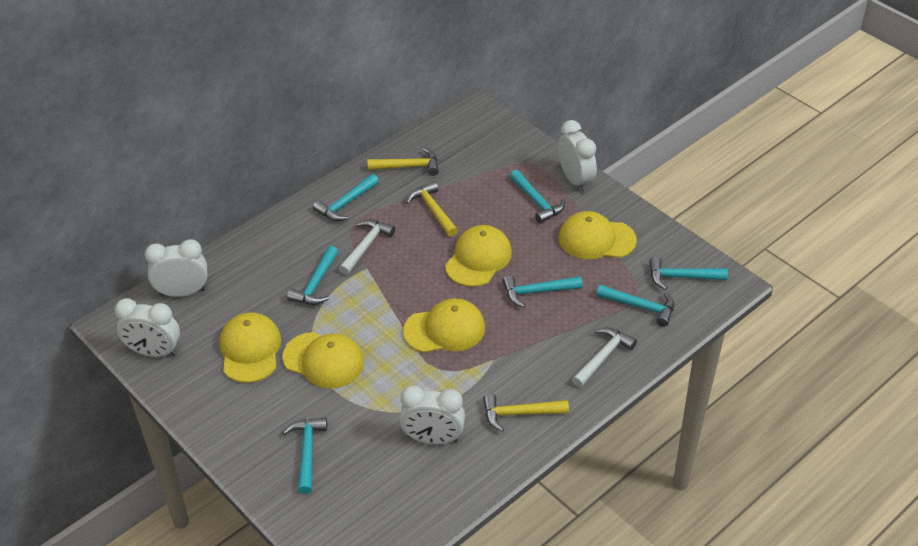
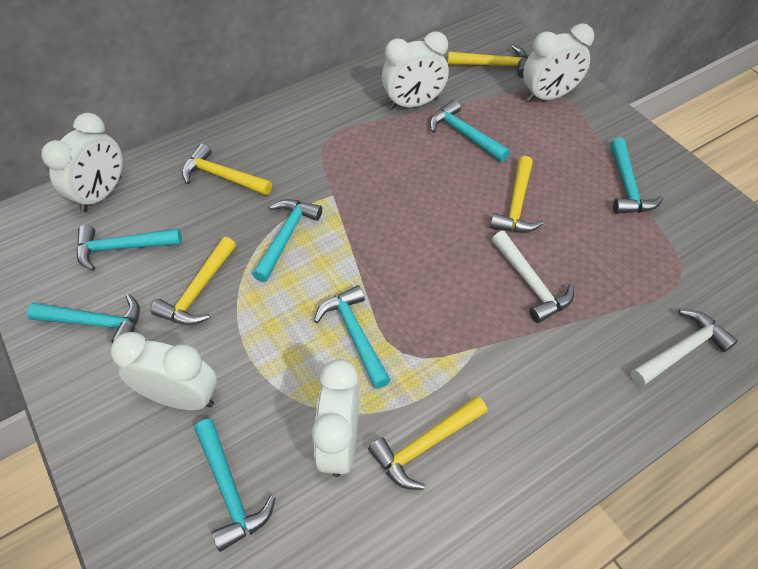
white clock: [115,298,180,357] [145,239,208,297] [399,386,465,445] [558,120,597,192] = 4 -> [41,113,123,212] [110,332,217,410] [312,359,359,477] [382,31,449,109] [523,23,594,102] = 5
yellow cap: [220,312,281,383] [282,332,364,388] [403,298,485,353] [445,225,512,287] [559,211,637,259] = 5 -> none = 0
yellow hammer: [368,148,439,176] [406,181,458,237] [483,393,569,432] = 3 -> [151,237,236,325] [182,143,272,195] [368,396,487,490] [448,45,528,78] [490,156,544,233] = 5

